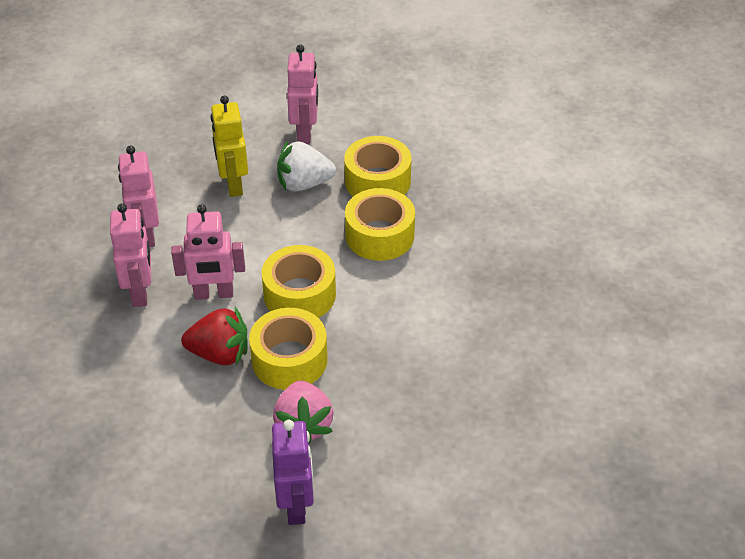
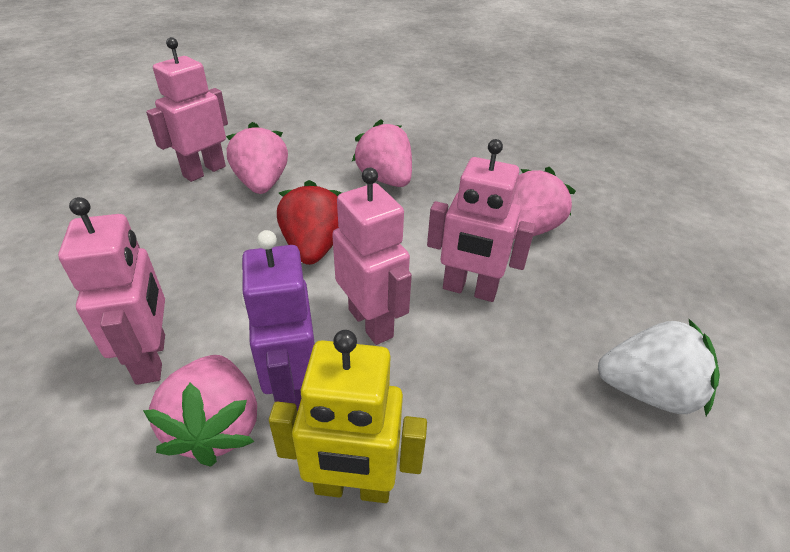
pink strawberry: [273,381,334,444] = 1 -> [143,355,257,467] [226,122,288,194] [352,119,412,187] [512,167,576,239] = 4
yellow tape: [249,308,328,390] [262,245,336,318] [344,136,411,197] [345,188,415,261] = 4 -> none = 0

